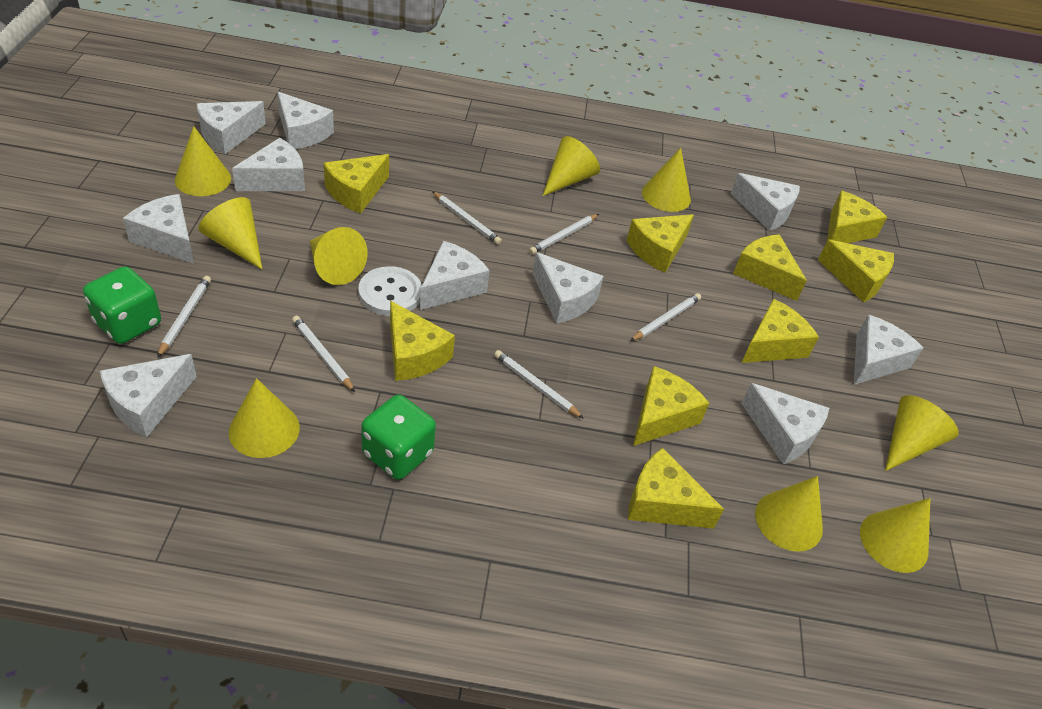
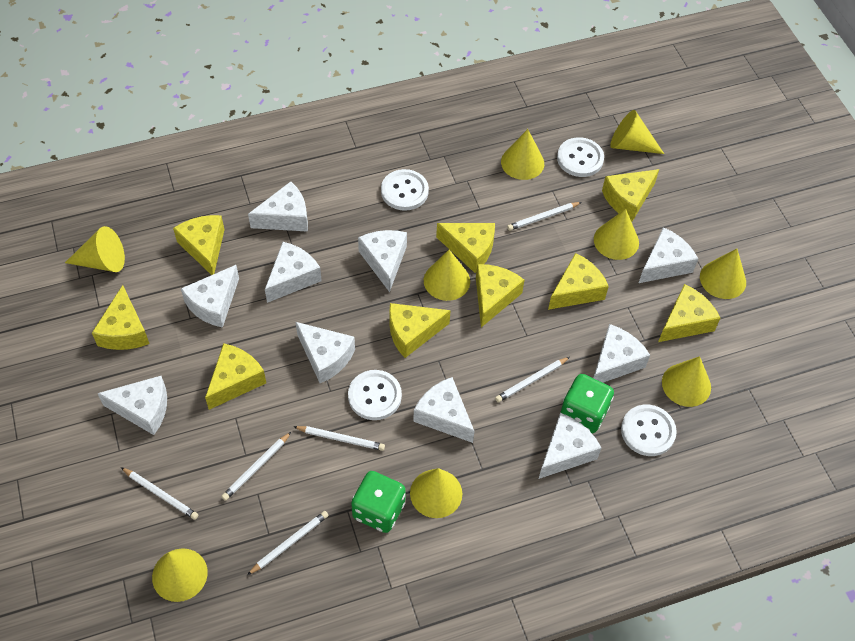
white button: [359,266,422,316] = 1 -> [348,370,402,420] [381,169,429,211] [557,137,604,177] [621,405,677,456] = 4

